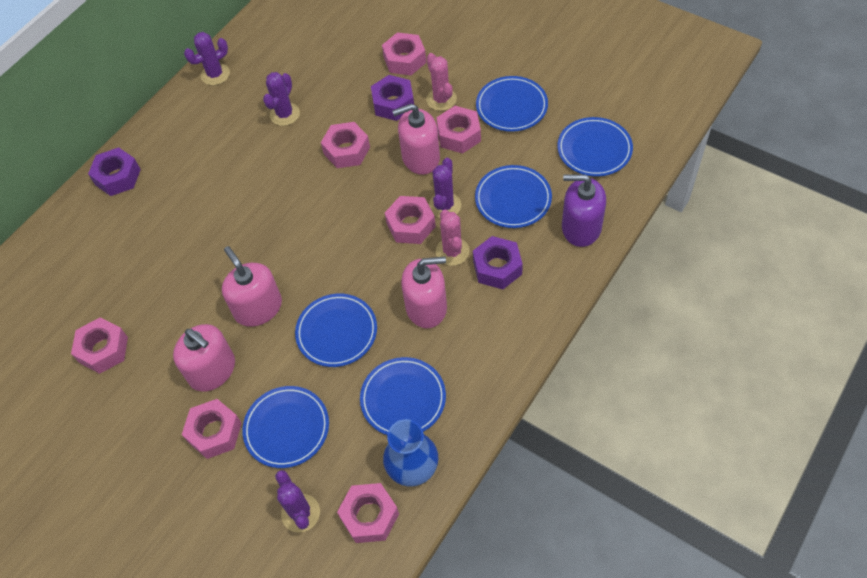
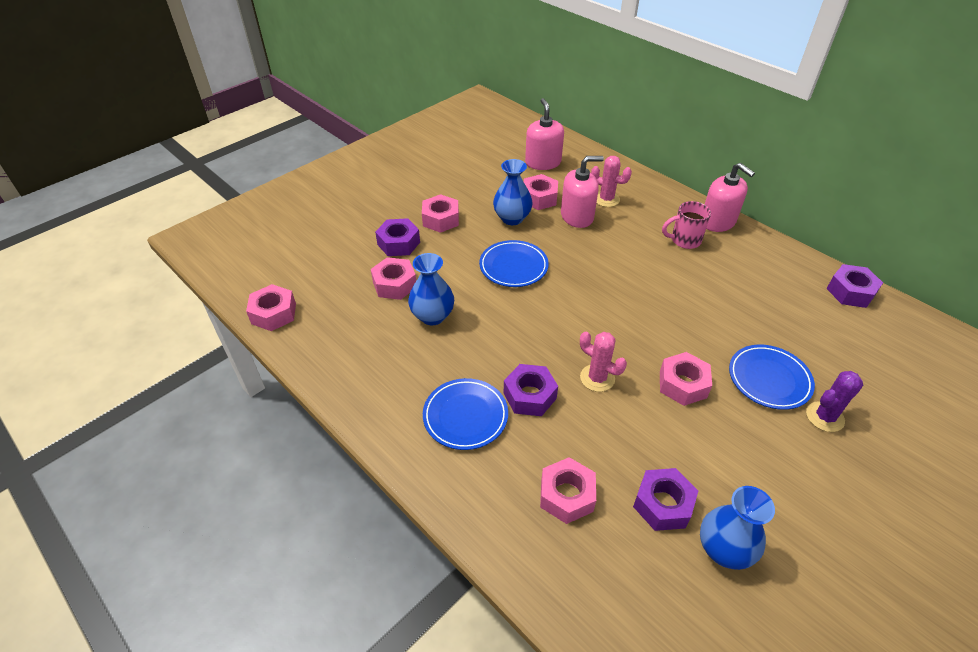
blue plate: [242,386,329,468] [295,294,377,367] [360,357,446,435] [475,165,552,228] [476,76,548,132] [557,117,633,177] = 6 -> [423,378,508,450] [479,240,549,287] [729,345,815,410] = 3
blue vase: [383,419,438,487] = 1 -> [408,253,454,325] [493,159,532,225] [700,486,775,570] = 3
pink mug: none = 0 -> [662,201,711,249] = 1
pink nut: [71,317,128,374] [182,399,242,459] [321,122,370,168] [337,483,399,543] [382,32,426,75] [385,196,436,244] [436,106,481,154] = 7 -> [246,284,296,331] [371,257,416,300] [422,194,459,233] [524,174,558,210] [540,457,596,524] [660,352,712,406] = 6
pink soap dispenser: [173,324,235,391] [222,246,282,327] [392,104,440,175] [401,257,447,328] = 4 -> [525,98,564,170] [561,156,604,228] [705,163,755,232] = 3
purple cactus: [184,32,230,85] [263,72,300,126] [275,470,320,533] [429,158,461,218] = 4 -> [806,371,863,432] = 1
purple nut: [88,147,141,196] [371,75,414,121] [473,236,523,289] = 3 -> [375,218,420,256] [504,364,558,416] [633,468,698,531] [827,264,883,308] = 4
purple soap dispenser: [562,174,606,247] = 1 -> none = 0

